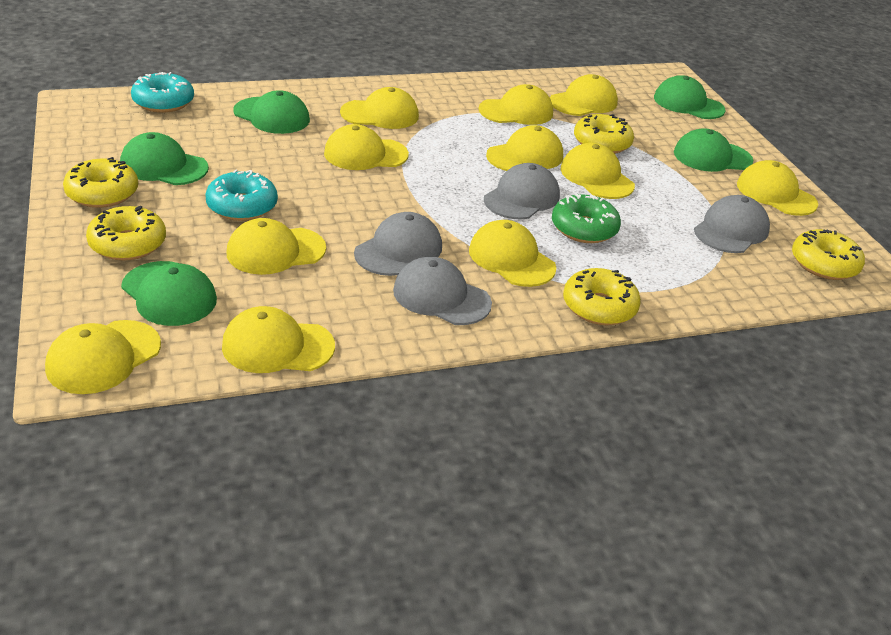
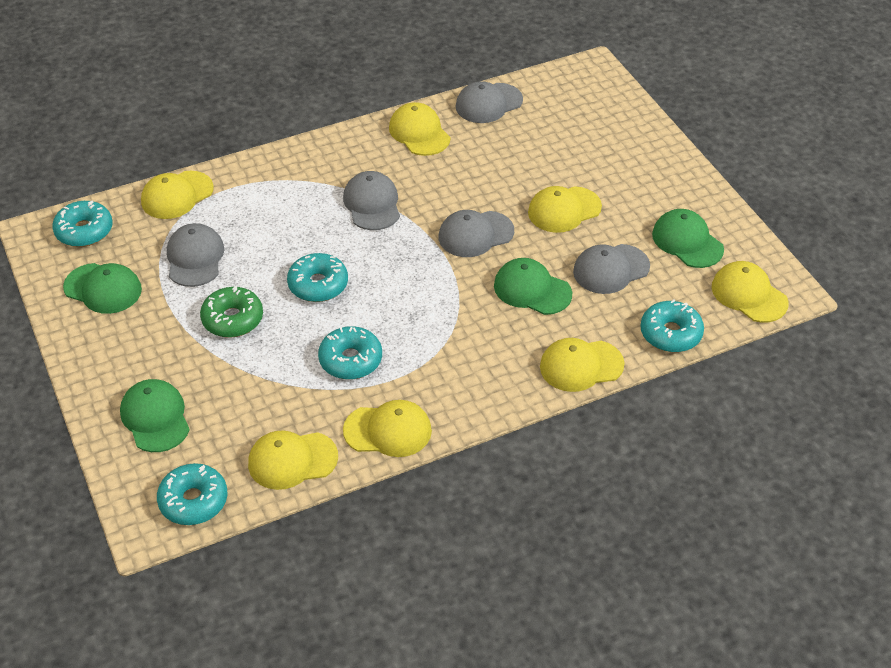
green cap: [120,132,209,185] [121,261,217,326] [233,90,310,134] [654,75,725,119] [674,128,753,172] = 5 -> [63,263,142,314] [120,379,190,452] [494,258,572,315] [652,209,724,268] = 4
grey cap: [354,212,442,276] [393,257,492,325] [484,163,560,220] [694,195,770,253] = 4 -> [167,223,224,287] [343,171,400,230] [439,210,514,257] [455,81,523,123] [573,244,650,294] = 5
turquoise donut: [131,72,194,113] [205,170,278,221] = 2 -> [52,201,113,247] [157,463,227,525] [287,253,348,302] [318,326,382,380] [640,300,704,352] = 5
yellow cap: [45,320,161,394] [222,306,335,373] [226,218,326,275] [324,124,409,170] [340,87,419,129] [469,220,556,287] [479,84,553,125] [486,125,563,171] [550,74,618,116] [561,143,635,199] [737,160,818,216] = 11 -> [141,171,214,219] [248,430,338,490] [343,400,432,457] [389,102,450,156] [528,186,602,233] [540,338,625,392] [712,261,788,323] = 7
yellow donut: [63,157,138,208] [86,206,166,261] [563,268,641,325] [574,114,634,154] [792,229,865,280] = 5 -> none = 0

